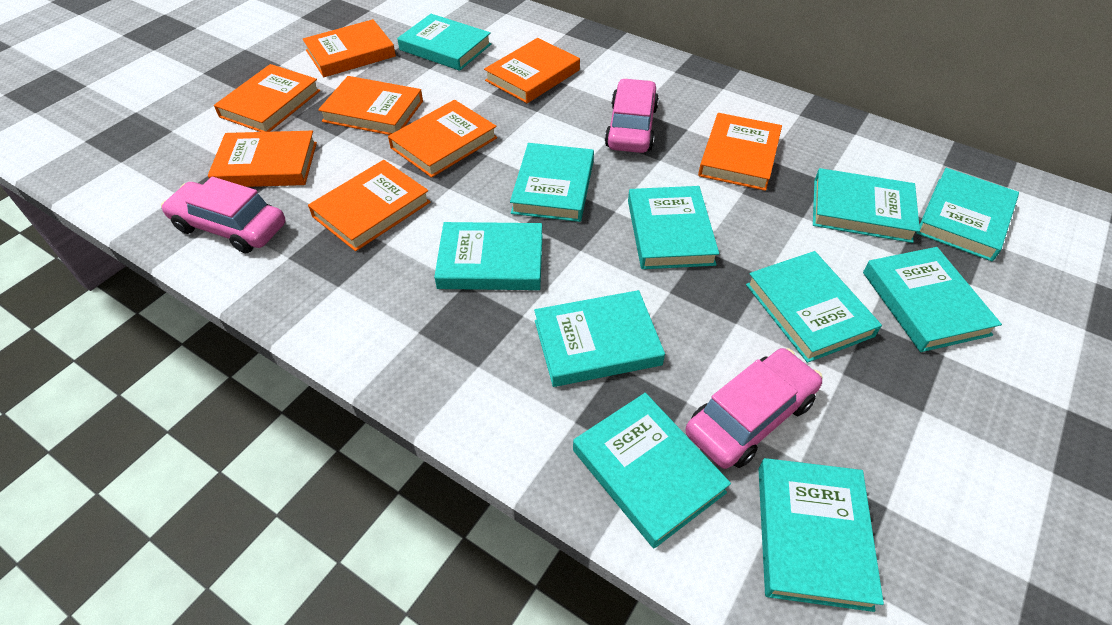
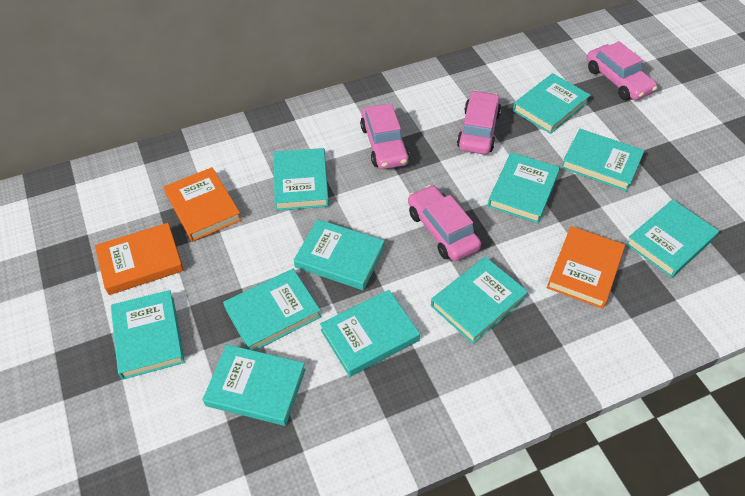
orange book: [208,131,317,187] [214,64,320,132] [302,19,396,77] [308,160,430,251] [318,76,423,135] [388,100,497,178] [484,38,580,103] [698,113,782,191] = 8 -> [95,223,184,295] [164,167,242,242] [547,226,625,309] = 3
pink car: [161,177,285,253] [605,78,659,153] [685,348,823,469] = 3 -> [360,103,410,169] [408,185,481,261] [457,90,501,154] [587,41,657,100] = 4

